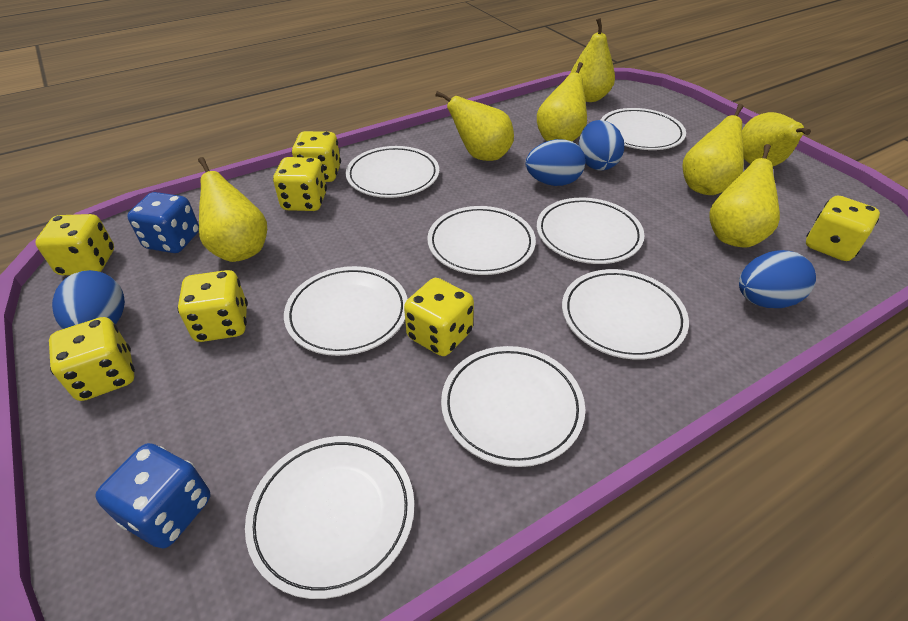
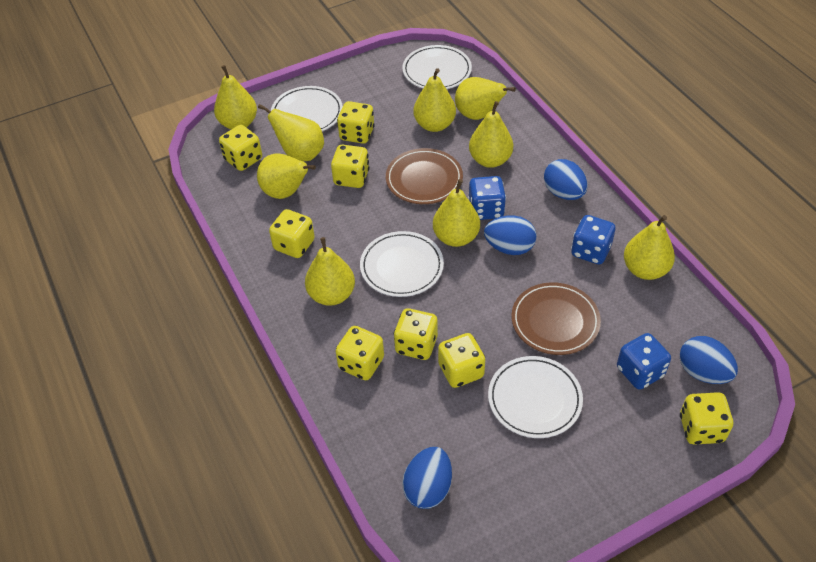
blue dice: [95,443,210,549] [127,192,199,253] = 2 -> [468,176,506,220] [571,215,615,265] [617,333,671,390] = 3
brown plate: none = 0 -> [386,148,463,204] [511,282,601,355] = 2
white plate: [245,436,414,599] [284,266,407,356] [346,146,439,198] [427,206,536,275] [441,346,585,467] [537,198,644,264] [562,269,689,360] [601,108,686,150] = 8 -> [271,86,343,131] [360,231,444,297] [402,45,472,89] [488,356,583,438] = 4
yellow dice: [35,214,114,275] [49,317,135,401] [178,270,248,342] [273,157,327,211] [292,131,341,182] [404,278,474,356] [806,195,880,261] = 7 -> [219,125,262,171] [269,209,315,258] [331,145,369,188] [335,326,384,380] [337,101,375,144] [394,308,438,360] [438,333,485,388] [680,392,733,445] = 8
yellow pear: [198,157,267,262] [435,91,514,161] [537,62,587,141] [570,18,615,102] [682,104,744,195] [710,144,780,247] [742,112,811,166] = 7 -> [214,65,257,129] [257,153,316,199] [258,104,324,161] [305,237,355,306] [413,68,456,132] [433,179,480,247] [455,77,516,120] [469,101,513,168] [624,215,675,280] = 9

